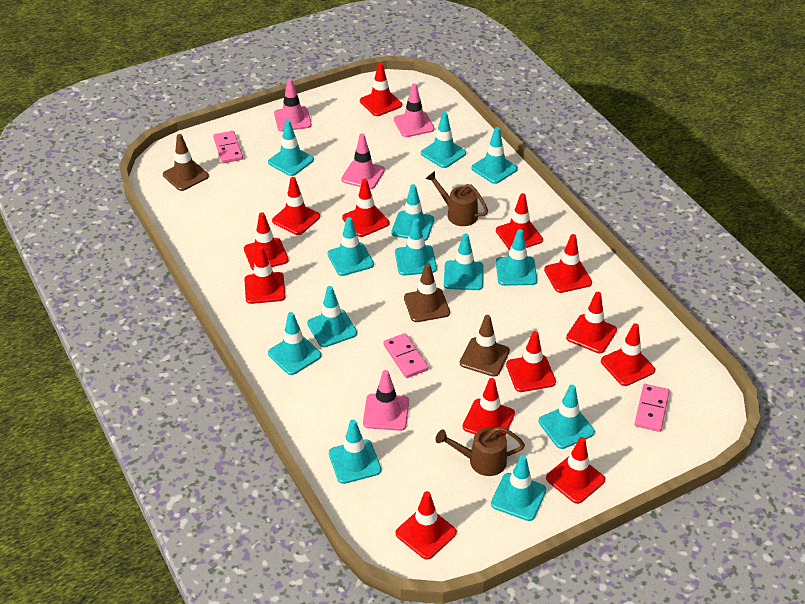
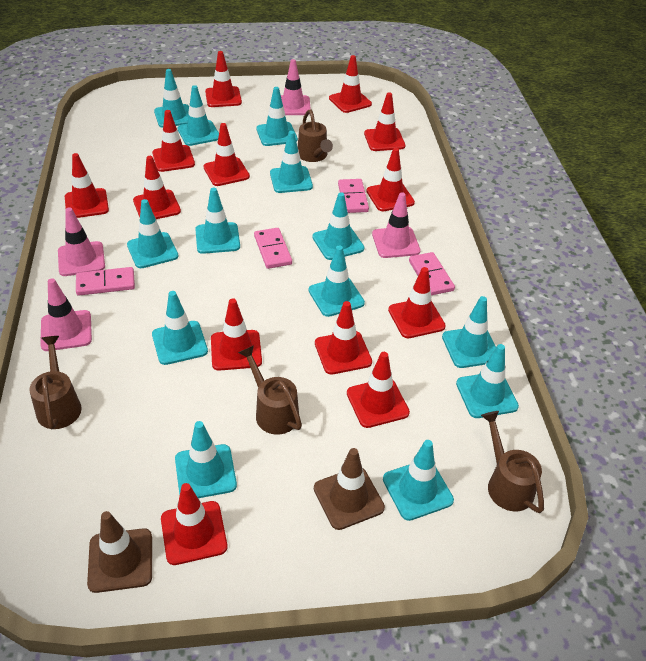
brown traffic cone: [163,134,209,191] [404,263,450,322] [460,315,510,377] = 3 -> [87,511,152,593] [314,448,385,530] = 2
brown watering can: [425,171,488,226] [436,426,525,476] = 2 -> [29,336,82,429] [238,345,302,435] [298,110,333,162] [481,411,544,513] = 4
pink domino: [213,131,243,163] [383,333,428,378] [634,384,670,432] = 3 -> [76,267,135,296] [254,228,292,269] [338,179,369,213] [409,252,455,295] = 4

